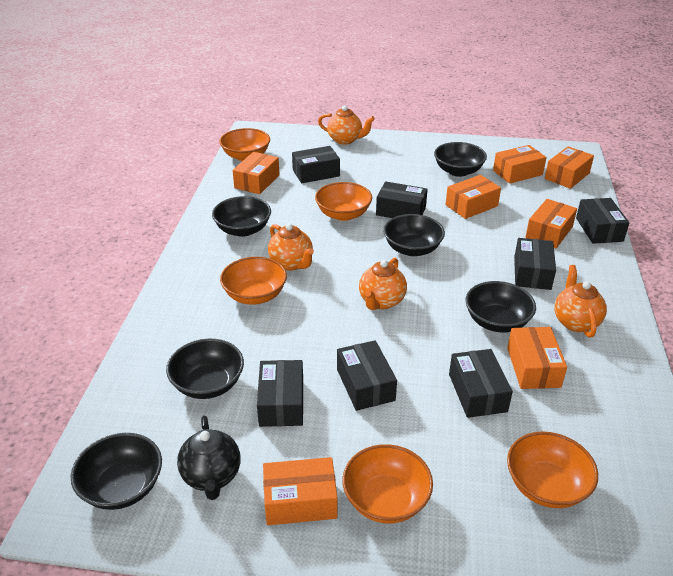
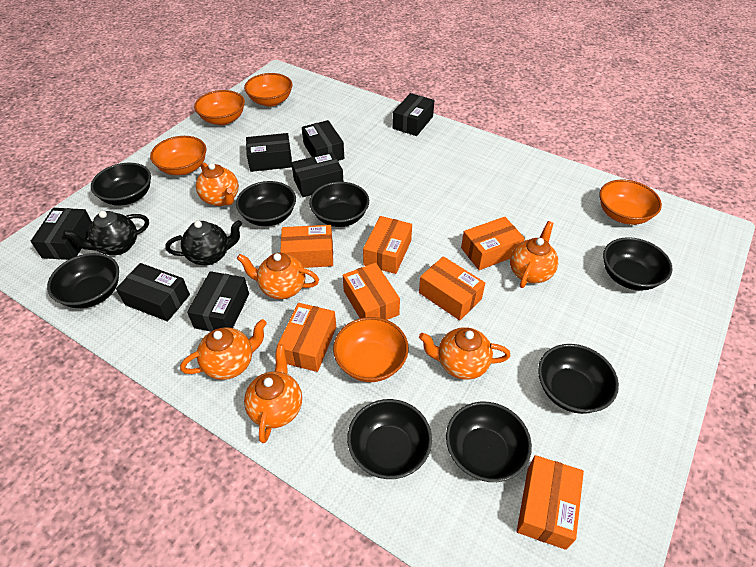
black bowl: [71,433,162,510] [166,339,244,399] [212,196,271,237] [383,214,445,256] [434,142,487,177] [465,281,536,332] = 6 -> [47,253,119,308] [91,163,151,206] [236,181,296,226] [309,182,369,227] [347,399,432,479] [446,402,532,482] [538,344,619,414] [603,237,673,291] = 8
black teapot: [177,416,240,500] = 1 -> [63,211,149,255] [165,220,242,265] = 2
orange teapot: [268,223,314,271] [318,106,375,145] [359,258,407,310] [554,265,607,338] = 4 -> [180,319,267,380] [196,162,239,206] [237,253,319,299] [244,345,302,443] [419,327,510,380] [510,221,558,288] = 6

